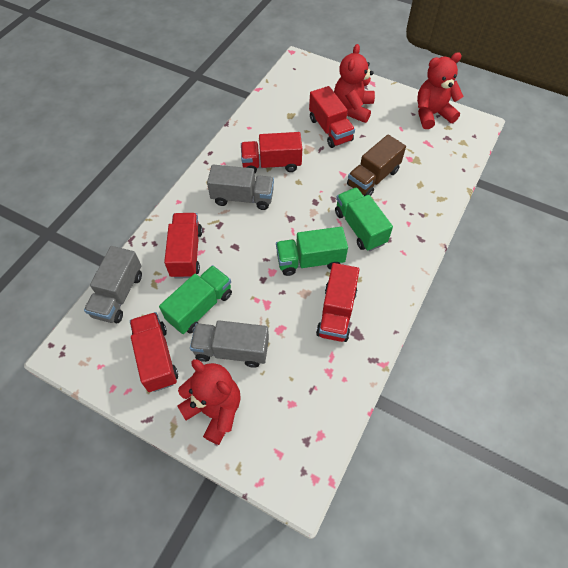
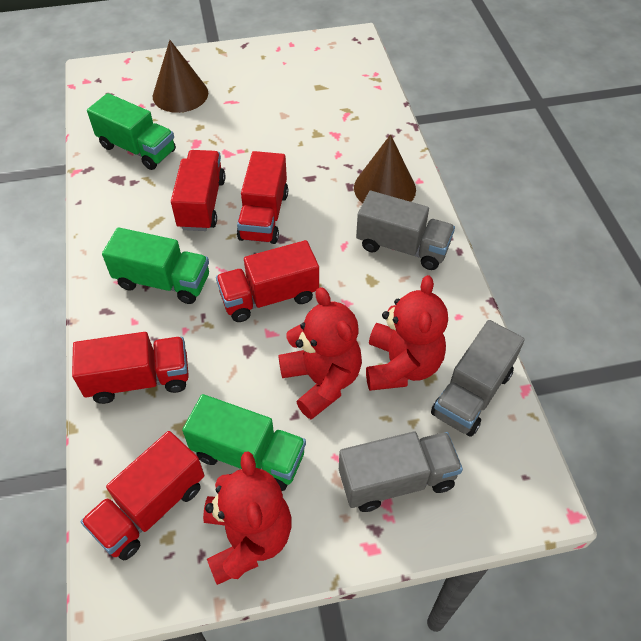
brown cone: none = 0 -> [153,40,208,113] [354,134,416,203] = 2
brown truck: [347,135,406,196] = 1 -> none = 0

